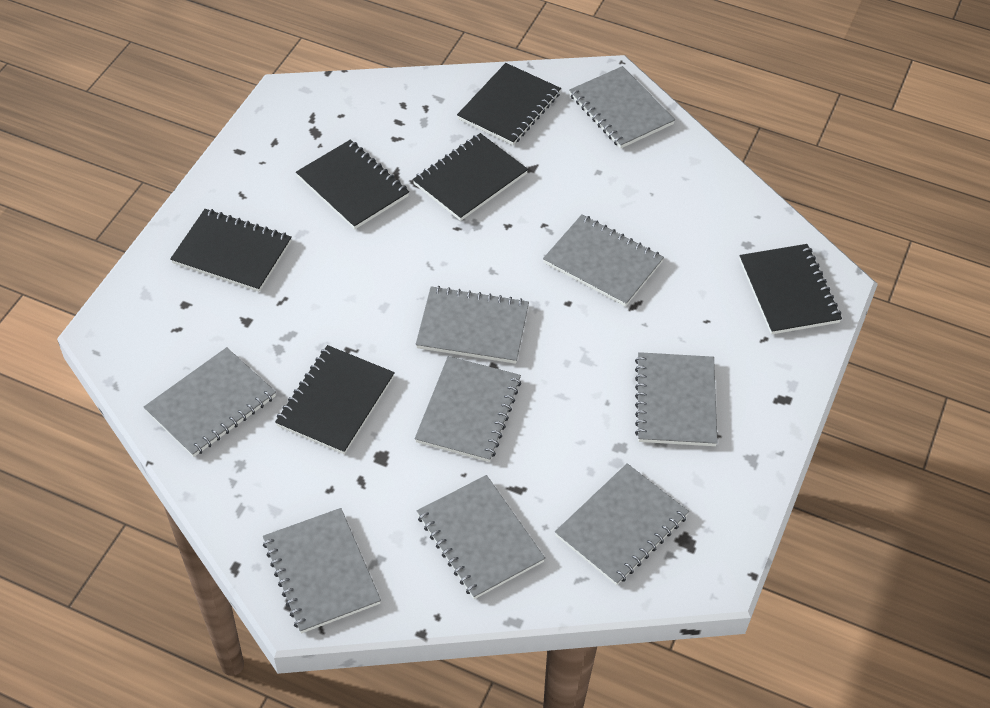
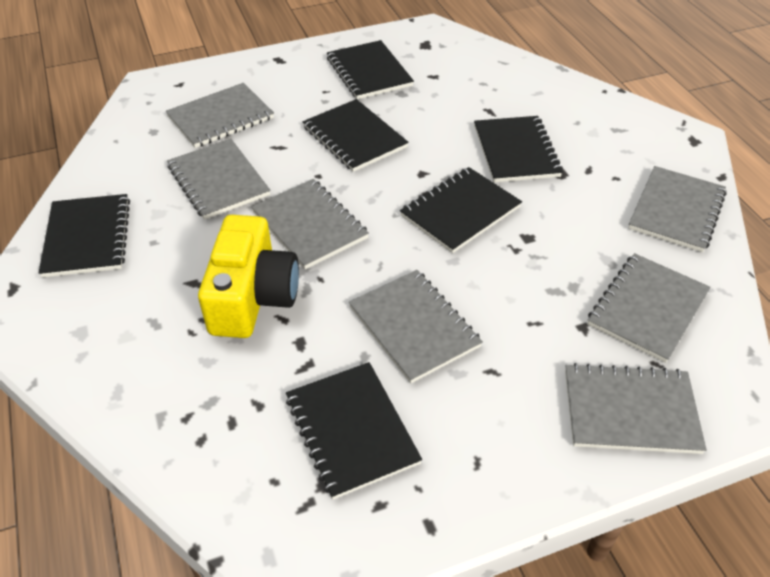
grey notebook: [144,347,276,457] [263,508,381,634] [415,356,521,462] [416,286,529,364] [417,475,545,599] [543,214,664,307] [555,463,689,585] [569,66,675,149] [635,352,718,446] = 9 -> [166,83,274,148] [167,139,270,220] [251,179,369,269] [349,270,483,383] [565,363,707,454] [588,253,711,363] [628,166,727,252] = 7
yellow camera: none = 0 -> [198,215,299,338] = 1

